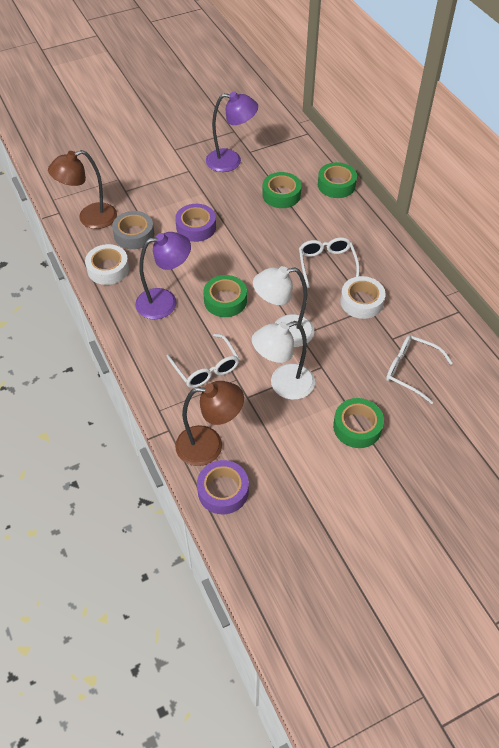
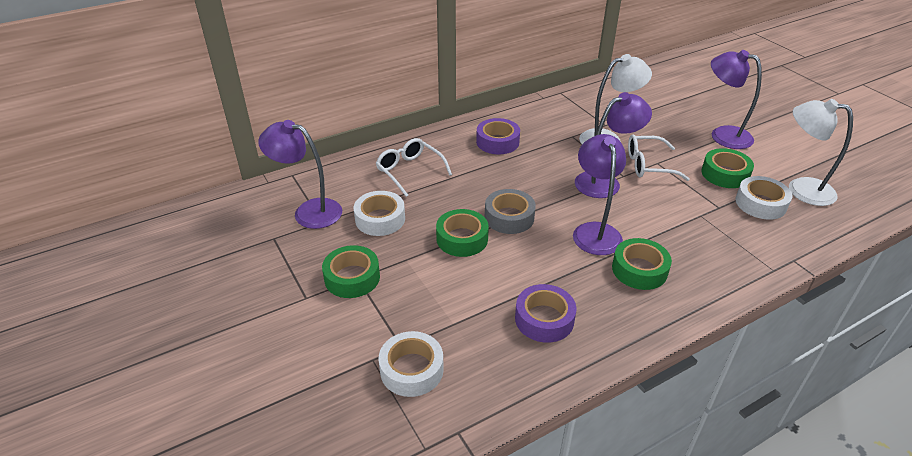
brown lamp: [48,150,117,229] [175,381,244,466] = 2 -> none = 0
purple lamp: [135,232,191,319] [206,92,258,172] = 2 -> [258,120,342,229] [573,134,626,255] [575,92,652,198] [711,50,762,149] = 4
white glasses: [167,334,239,388] [299,237,360,288] [386,335,453,404] = 3 -> [376,138,452,197] [628,135,690,181] = 2
white tape: [85,244,129,285] [340,276,385,319] = 2 -> [354,191,405,236] [379,331,444,397] [735,176,792,220] = 3

